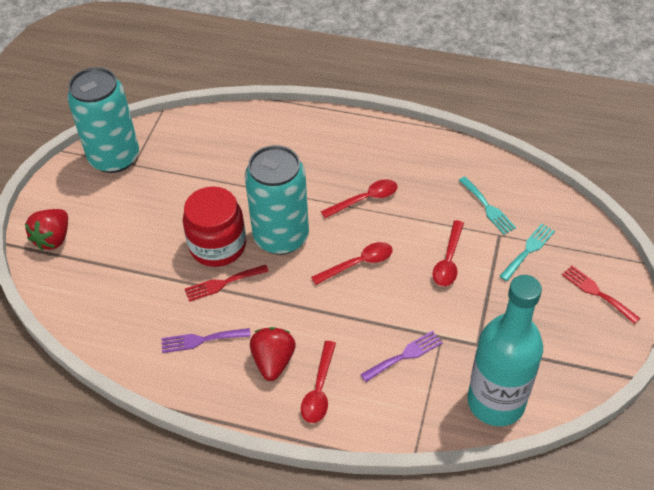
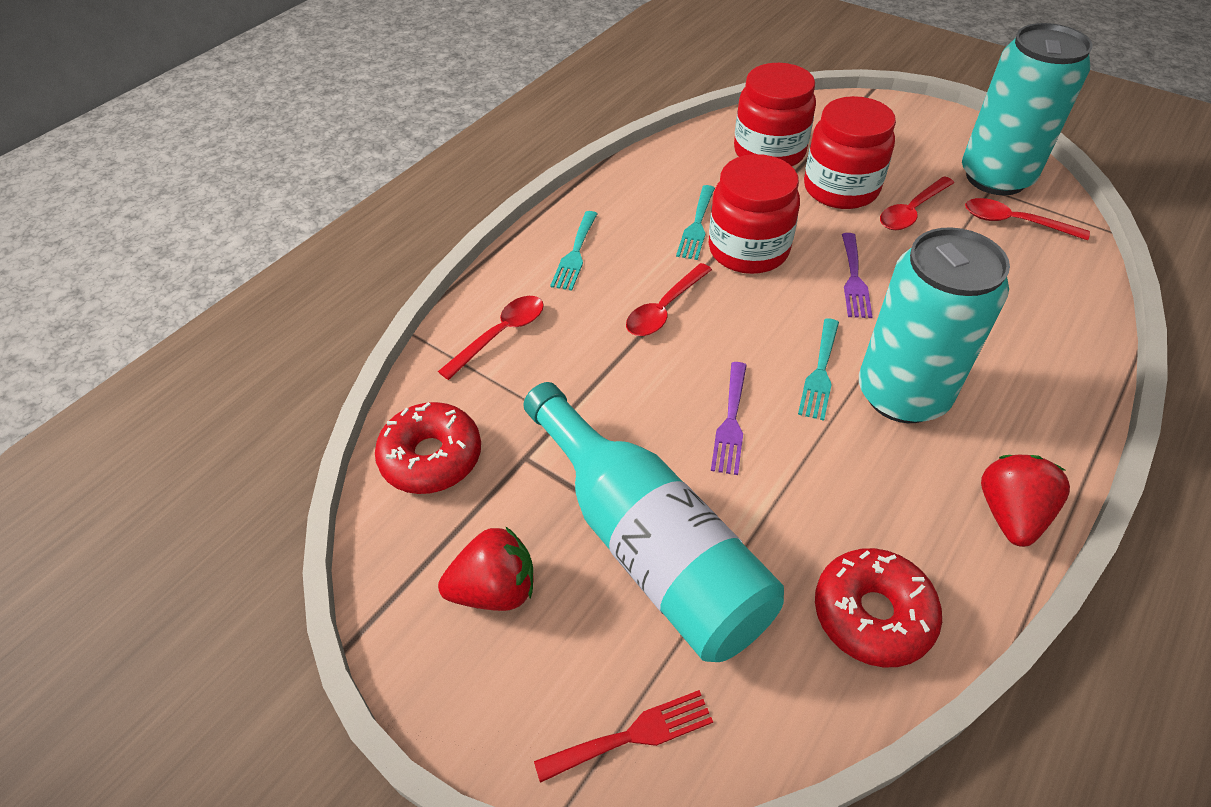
red donut: none = 0 -> [375,402,481,494] [815,548,942,667] = 2
red fork: [185,265,269,302] [562,265,640,324] = 2 -> [534,690,713,783] = 1
red jar: [183,186,246,267] = 1 -> [708,154,800,274] [734,63,816,166] [804,96,896,209] = 3
turquoise fork: [459,177,516,235] [499,224,555,281] = 2 -> [550,211,597,291] [676,185,715,260] [798,318,839,421] = 3

